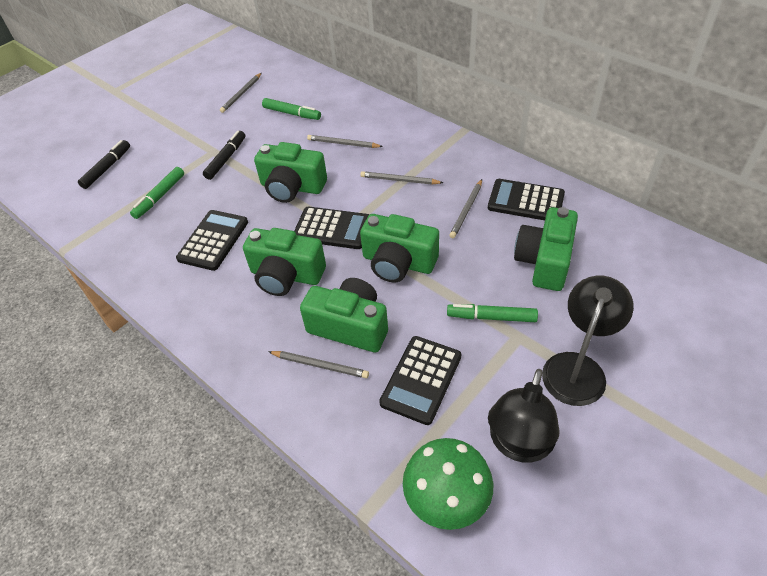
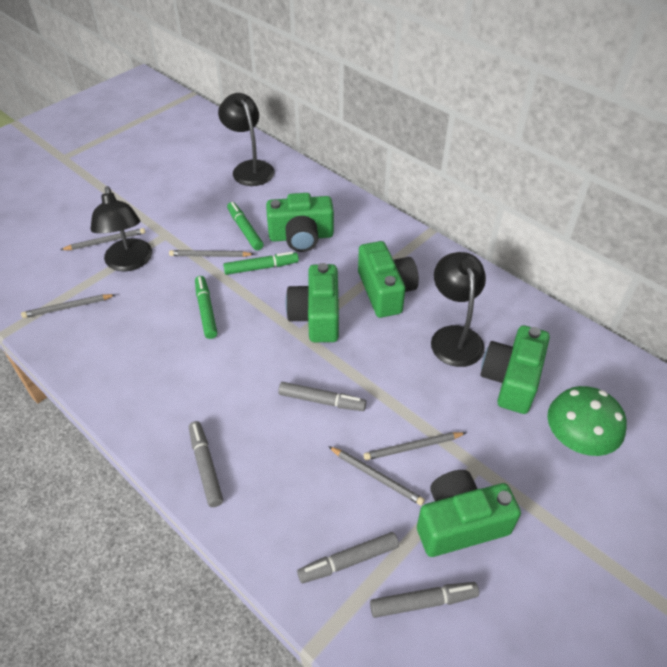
black calculator: [176,210,248,271] [294,207,370,249] [379,336,461,425] [488,179,565,220] = 4 -> none = 0
black lamp: [488,369,559,463] [542,276,634,406] = 2 -> [91,186,152,272] [218,93,275,186] [431,252,486,367] = 3
black marker: [78,140,130,189] [203,131,245,180] = 2 -> none = 0
grey marker: none = 0 -> [189,421,223,507] [278,382,366,411] [297,532,399,583] [370,582,479,618] = 4

